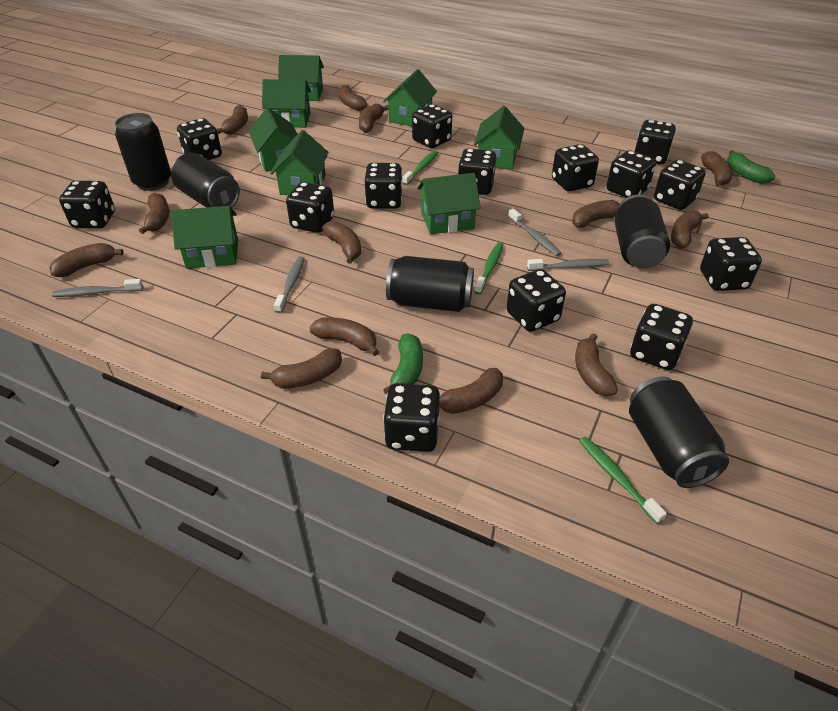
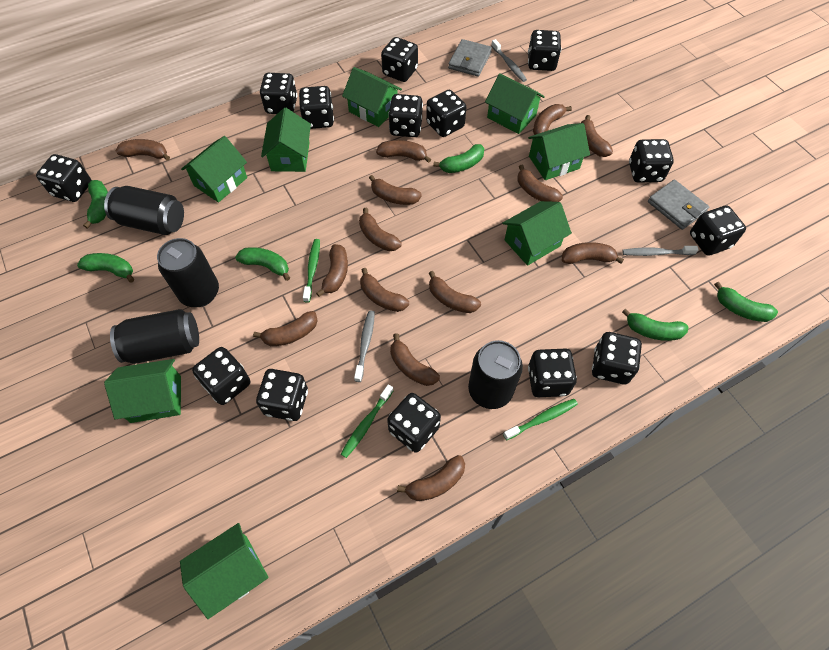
black can: [115,113,171,191] [171,153,240,208] [386,256,474,312] [614,195,670,269] [629,376,729,488] = 5 -> [104,186,184,235] [110,309,199,364] [157,238,219,307] [468,340,523,409] = 4
brown banana: [49,243,124,277] [139,193,169,234] [216,105,248,135] [261,348,342,389] [309,317,379,356] [322,221,361,264] [338,85,367,111] [359,103,388,133] [439,368,503,414] [572,200,619,228] [575,333,618,396] [671,211,709,249] [701,151,733,187] = 13 -> [116,139,170,161] [253,311,318,346] [316,244,348,297] [359,208,402,251] [360,268,409,312] [369,175,422,205] [376,140,431,163] [390,333,440,386] [397,455,465,501] [429,271,481,313] [518,165,563,202] [533,104,572,135] [562,242,624,264] [581,115,613,157] = 14
green banana: [383,333,423,395] [727,150,775,184] = 2 -> [77,253,134,283] [83,180,108,229] [235,247,290,281] [433,144,485,173] [622,308,689,341] [714,282,778,322] = 6
grey toothbrush: [52,279,143,297] [274,256,305,313] [508,209,561,256] [527,259,609,271] = 4 -> [354,311,375,382] [491,39,527,82] [622,246,698,256] = 3
grey wallet: none = 0 -> [448,39,492,77] [648,179,709,230] = 2

